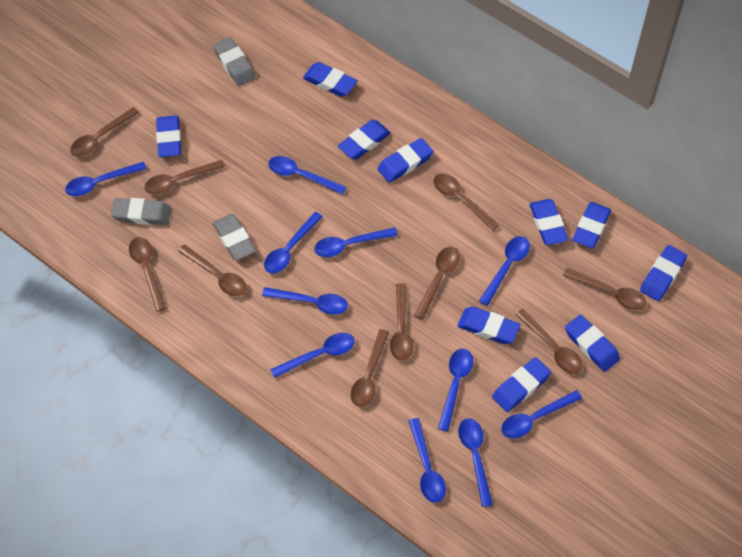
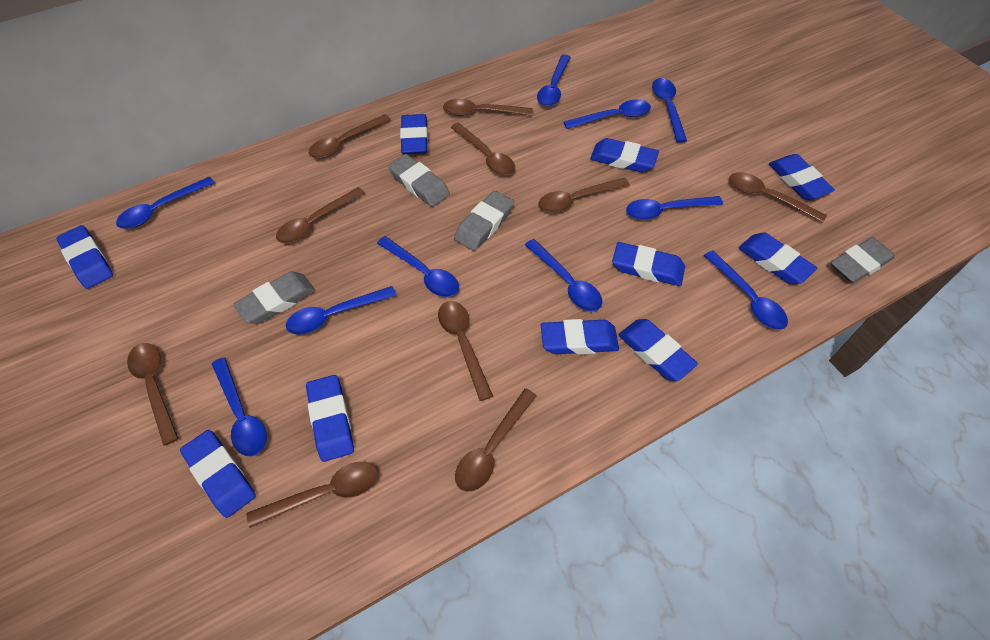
blue spoon: [65,162,147,196] [262,287,348,315] [264,212,323,273] [268,156,346,195] [270,333,355,378] [314,227,398,257] [408,418,446,503] [438,349,473,432] [458,418,493,507] [479,236,530,306] [501,390,582,438] = 11 -> [116,176,215,229] [212,357,267,456] [286,286,397,335] [377,236,459,297] [525,239,602,311] [537,55,571,107] [564,99,651,129] [626,196,723,220] [652,78,687,143] [704,250,788,330] = 10
grey eraser: [111,198,171,225] [213,37,256,86] [213,214,256,260] = 3 -> [233,271,315,324] [388,154,450,207] [454,191,514,251] [830,237,895,284] = 4

